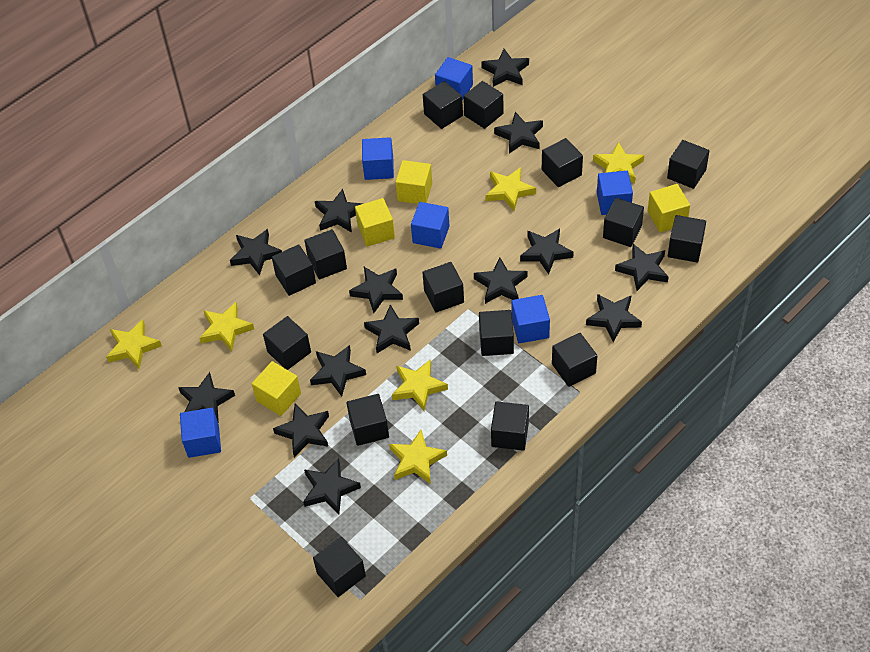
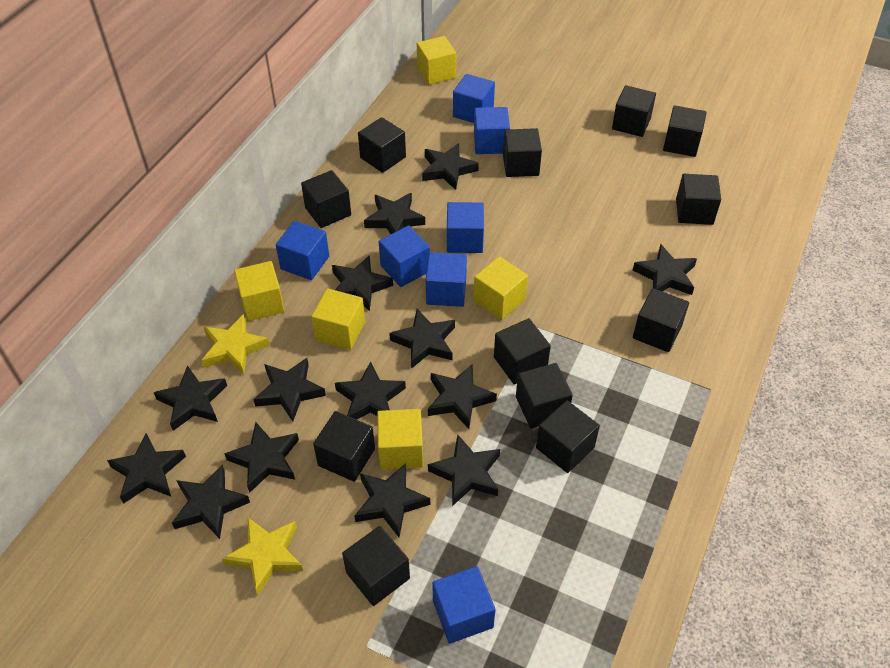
black cube: [263,316,311,370] [272,244,316,296] [304,229,347,280] [313,537,366,597] [346,394,389,446] [422,262,464,313] [423,81,463,129] [463,81,503,129] [479,310,514,356] [491,401,529,451] [542,138,583,187] [552,333,597,387] [603,198,644,247] [667,140,709,189] [668,215,706,263] = 15 -> [301,170,351,228] [313,411,375,482] [342,526,410,606] [358,117,406,173] [494,318,551,384] [503,128,542,177] [516,363,573,429] [536,400,600,473] [612,85,656,137] [633,288,689,352] [663,105,707,157] [676,174,721,225] = 12
blue cube: [180,408,221,458] [362,137,394,180] [411,202,450,249] [435,57,473,100] [511,295,550,343] [597,171,633,215] = 6 -> [276,221,329,280] [379,225,430,287] [426,252,467,307] [432,566,496,644] [447,202,484,253] [453,74,495,123] [474,107,510,154] = 7
yellow cube: [252,361,301,416] [355,198,395,247] [396,160,432,204] [648,184,690,232] = 4 -> [234,261,285,321] [311,288,365,350] [377,409,423,470] [417,36,456,85] [473,256,528,320] = 5
yellow star: [106,319,162,370] [200,302,254,351] [389,430,447,484] [392,359,448,411] [485,167,536,211] [593,142,644,184] = 6 -> [201,314,270,374] [222,517,303,595] = 2

